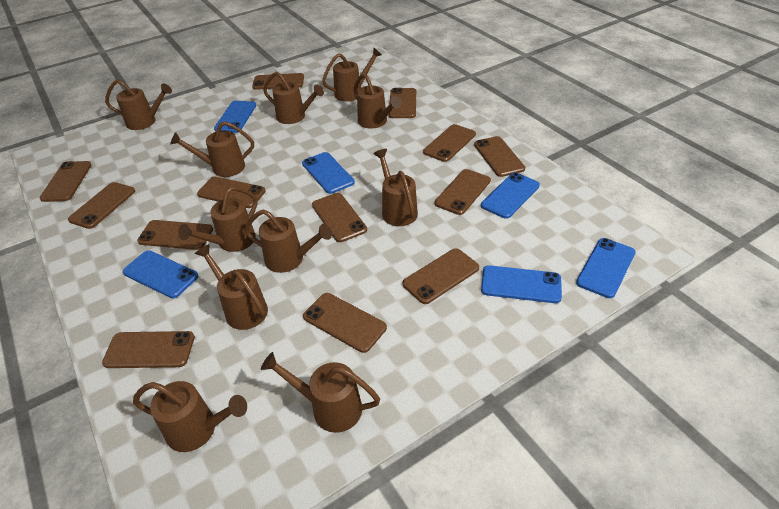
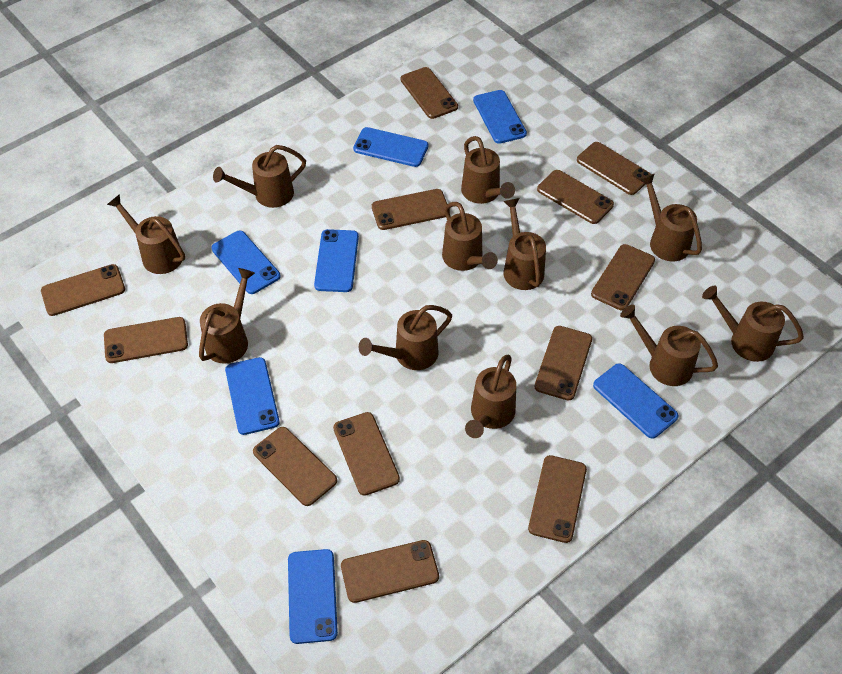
blue phone: [123,250,198,298] [214,101,256,133] [302,152,355,194] [481,173,540,219] [481,265,562,303] [576,238,636,298] = 6 -> [211,231,280,294] [225,357,280,435] [288,549,338,644] [314,229,359,292] [353,127,428,167] [473,90,527,144] [593,363,679,439] = 7
brown phone: [40,161,91,202] [68,182,135,229] [102,331,195,368] [137,220,213,250] [197,177,266,208] [252,73,304,90] [303,293,387,353] [312,193,367,242] [389,88,416,118] [402,248,479,304] [423,124,476,162] [435,169,491,215] [474,136,525,177] = 13 -> [41,264,125,316] [104,317,188,363] [253,427,337,506] [333,412,400,496] [341,540,439,603] [372,189,450,230] [401,67,458,119] [528,455,587,543] [534,326,592,400] [537,170,614,224] [577,142,651,195] [591,244,655,310] = 12

